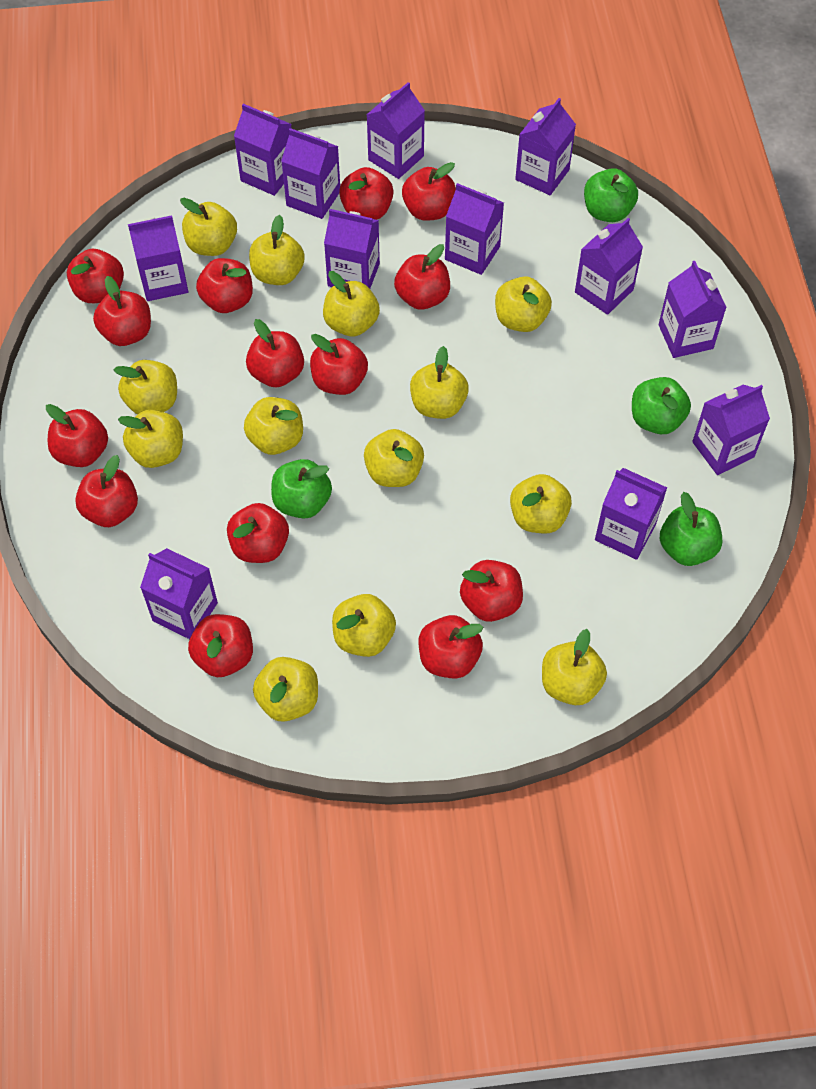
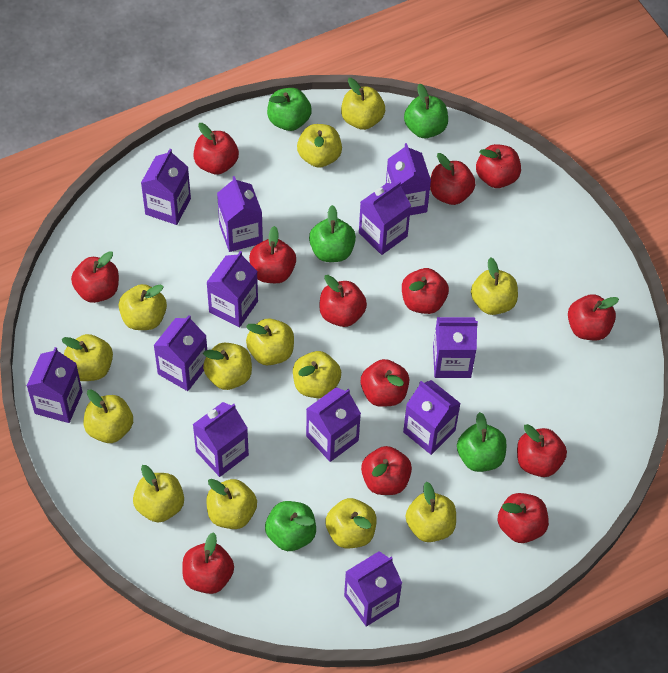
green apple: [271,459,332,519] [584,168,638,222] [632,377,691,434] [660,492,722,566] = 4 -> [265,501,316,551] [267,88,312,131] [309,205,356,262] [404,83,448,138] [457,412,507,472] = 5
red apple: [46,404,108,467] [67,249,124,303] [75,455,138,527] [93,276,151,346] [188,614,253,677] [196,258,253,313] [227,503,289,563] [246,319,304,388] [310,334,368,395] [339,167,394,220] [394,244,450,310] [402,162,456,221] [418,615,483,679] [460,560,523,622] = 14 -> [71,251,119,303] [182,532,234,594] [194,123,239,175] [249,226,296,283] [319,275,367,327] [361,359,409,407] [361,446,412,495] [402,268,449,314] [430,153,475,205] [476,144,521,188] [498,493,549,543] [517,424,567,477] [568,294,619,340] = 13

